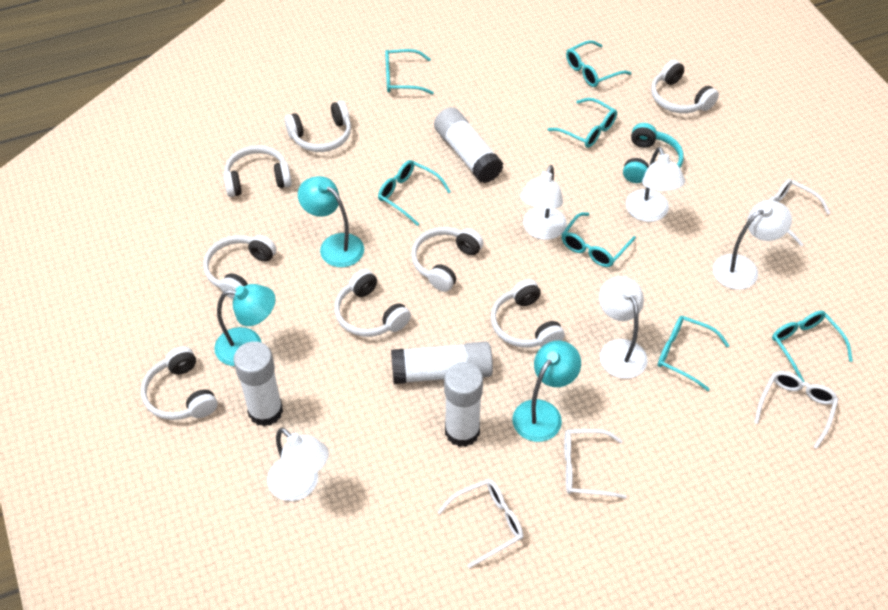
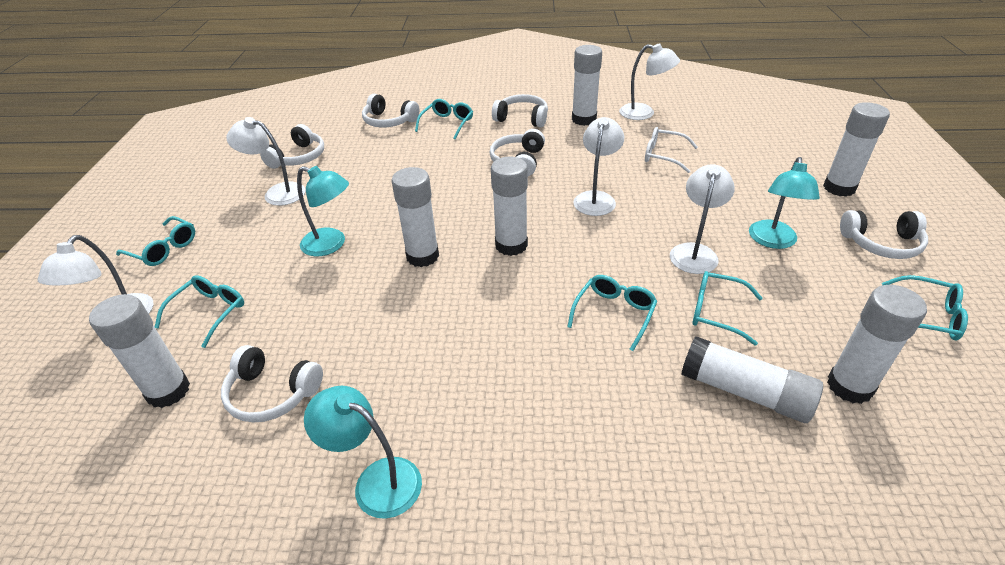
turquoise glasses: [378,160,451,226] [385,49,434,94] [548,98,617,148] [561,212,636,267] [566,40,632,87] [658,316,730,391] [772,311,853,382] = 7 -> [116,216,195,266] [155,275,244,348] [415,99,473,139] [567,275,658,351] [693,271,763,345] [882,275,968,340] = 6
turquoise headphones: [623,123,684,183] = 1 -> none = 0
white glasses: [438,479,524,568] [564,429,627,499] [754,371,838,449] [769,179,830,246] = 4 -> [645,127,698,173] = 1
white glue stick: [234,341,283,426] [391,341,493,384] [434,107,503,183] [444,362,483,447] = 4 -> [89,294,190,408] [392,167,439,267] [491,157,528,256] [572,45,602,126] [681,336,823,423] [823,102,890,197] [827,285,927,404] = 7
white headphones: [141,346,217,420] [203,235,276,299] [223,145,292,197] [284,101,351,152] [335,269,411,337] [412,227,484,292] [491,279,565,348] [651,60,719,113] = 8 -> [221,345,323,423] [260,124,324,169] [362,94,419,127] [489,129,545,176] [492,94,548,127] [840,210,928,259] = 6

